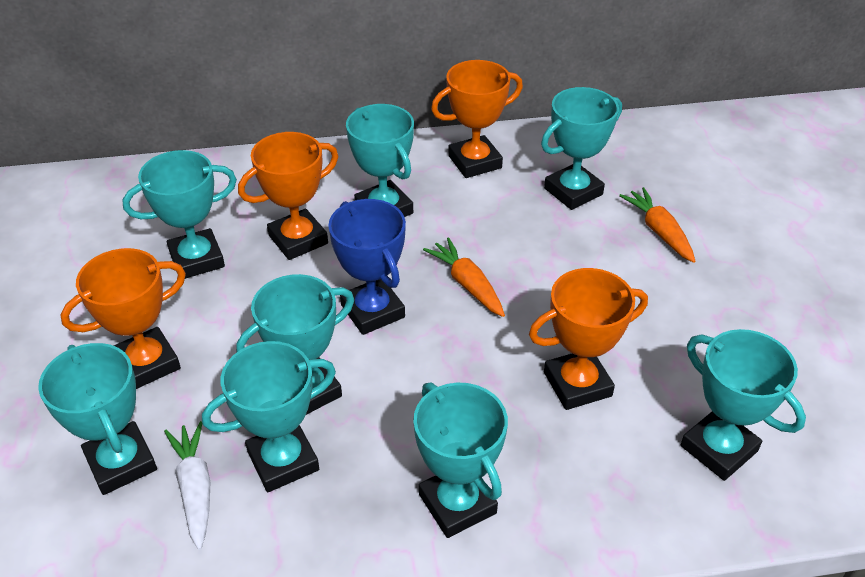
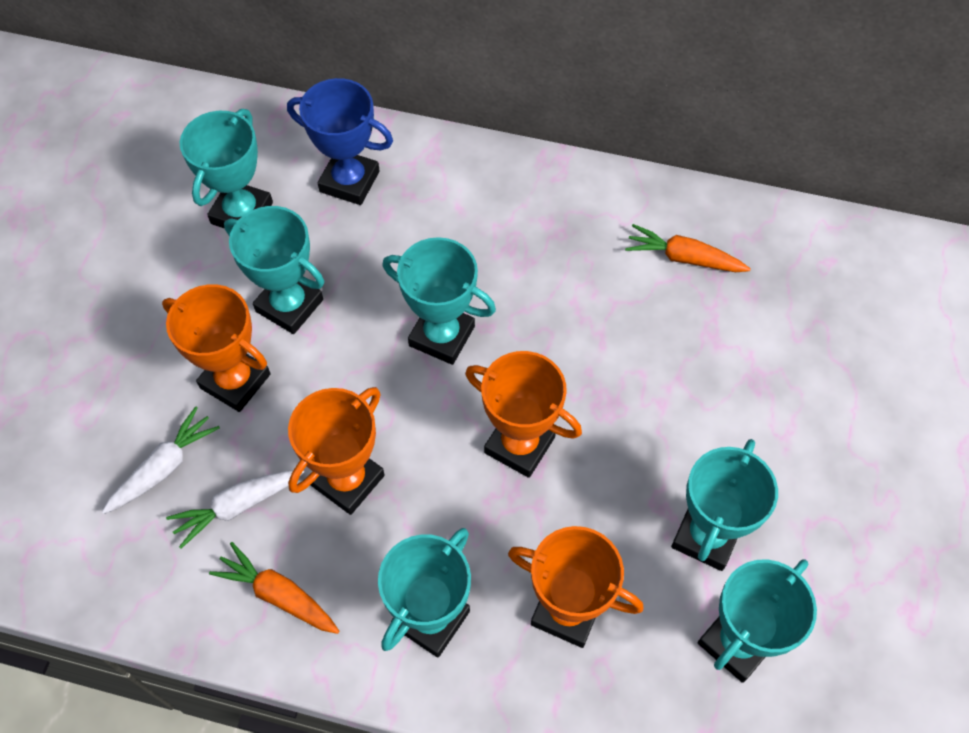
turquoise trophy: [38,343,157,495] [123,150,237,279] [202,341,336,492] [236,274,354,415] [346,104,414,217] [413,382,508,538] [541,87,622,210] [681,329,806,481] = 8 -> [180,109,273,229] [224,206,324,334] [378,528,471,657] [383,237,496,365] [671,439,778,571] [698,559,817,683] = 6
white carrot: [164,421,211,550] = 1 -> [102,406,220,514] [166,470,304,548] = 2

